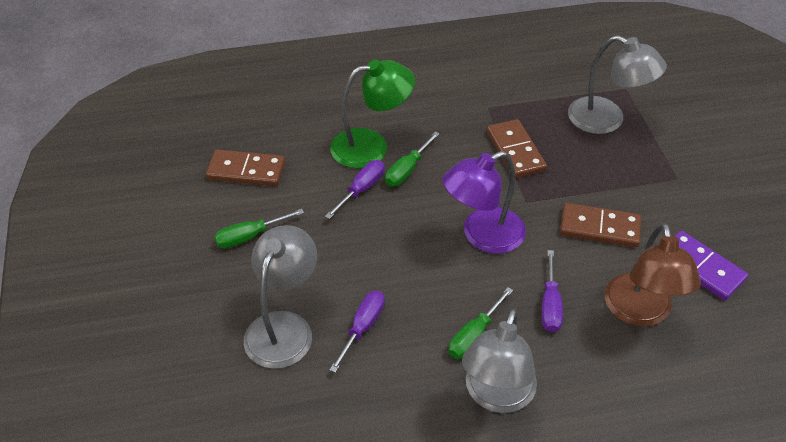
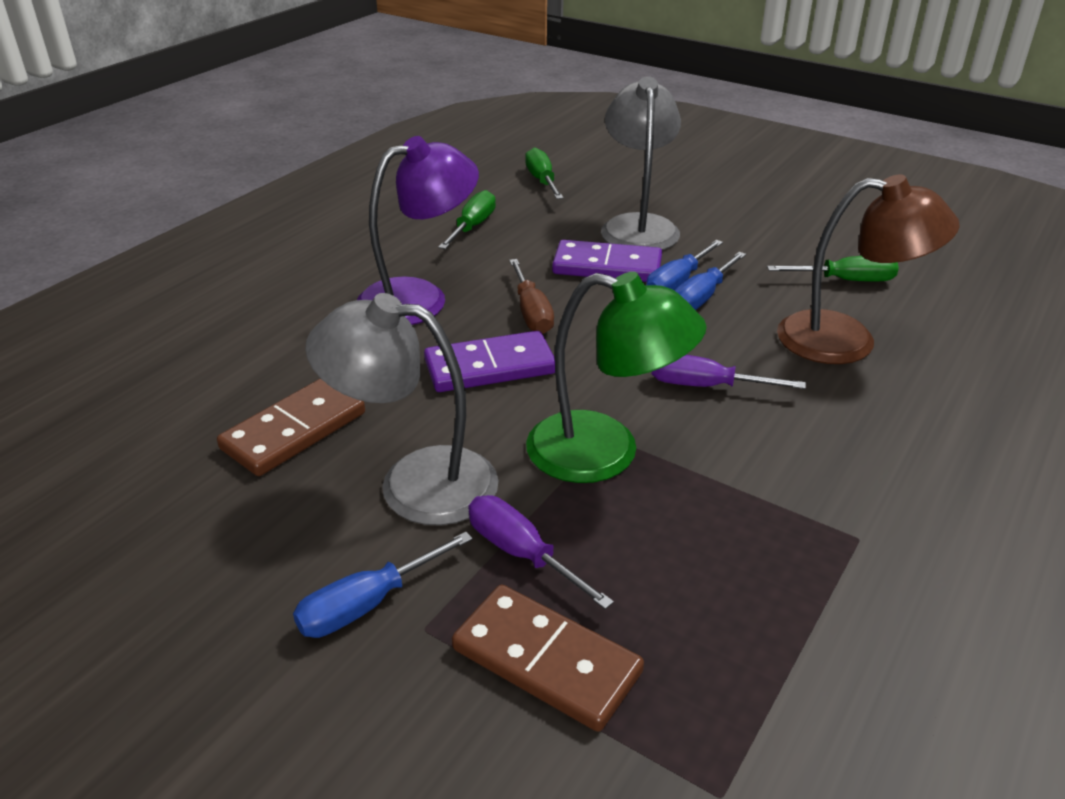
blue screwdriver: none = 0 -> [293,532,473,638] [646,240,723,290] [674,252,746,310] = 3
brown domino: [206,150,285,186] [487,119,547,178] [560,203,641,247] = 3 -> [217,378,365,476] [452,585,644,732] = 2
brown screwdriver: none = 0 -> [509,259,554,334] = 1
grey lamp: [244,225,317,369] [462,308,537,413] [568,35,667,134] = 3 -> [305,293,499,526] [601,76,681,250] = 2
purple domino: [675,231,748,301] = 1 -> [424,331,555,392] [552,240,662,282] = 2
purple screwdriver: [325,160,384,219] [330,291,385,373] [542,250,563,332] = 3 -> [468,495,614,609] [652,355,806,389] = 2

